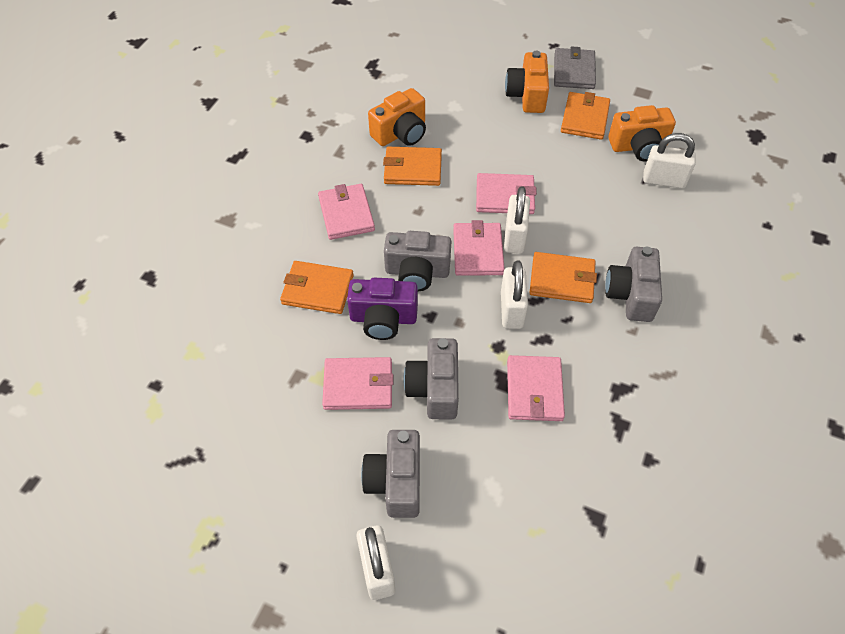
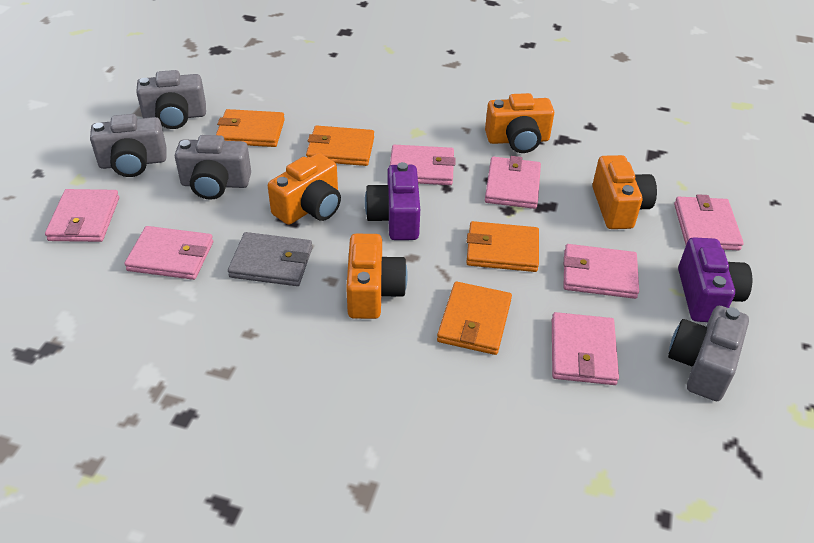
orange camera: [368,88,426,146] [505,50,549,113] [608,105,676,161] = 3 -> [268,153,341,225] [346,234,408,319] [485,93,554,153] [592,155,657,229] = 4
pink wallet: [318,184,375,240] [322,357,393,410] [453,220,505,276] [476,173,537,214] [507,355,565,421] = 5 -> [45,189,119,242] [124,226,213,280] [390,145,456,185] [485,156,541,209] [552,312,619,385] [563,244,639,299] [674,194,744,250] = 7
purple camera: [347,278,418,340] = 1 -> [365,162,420,240] [678,237,752,322] = 2
white padlock: [356,525,395,600] [501,261,528,329] [504,186,530,254] [643,133,696,189] = 4 -> none = 0

